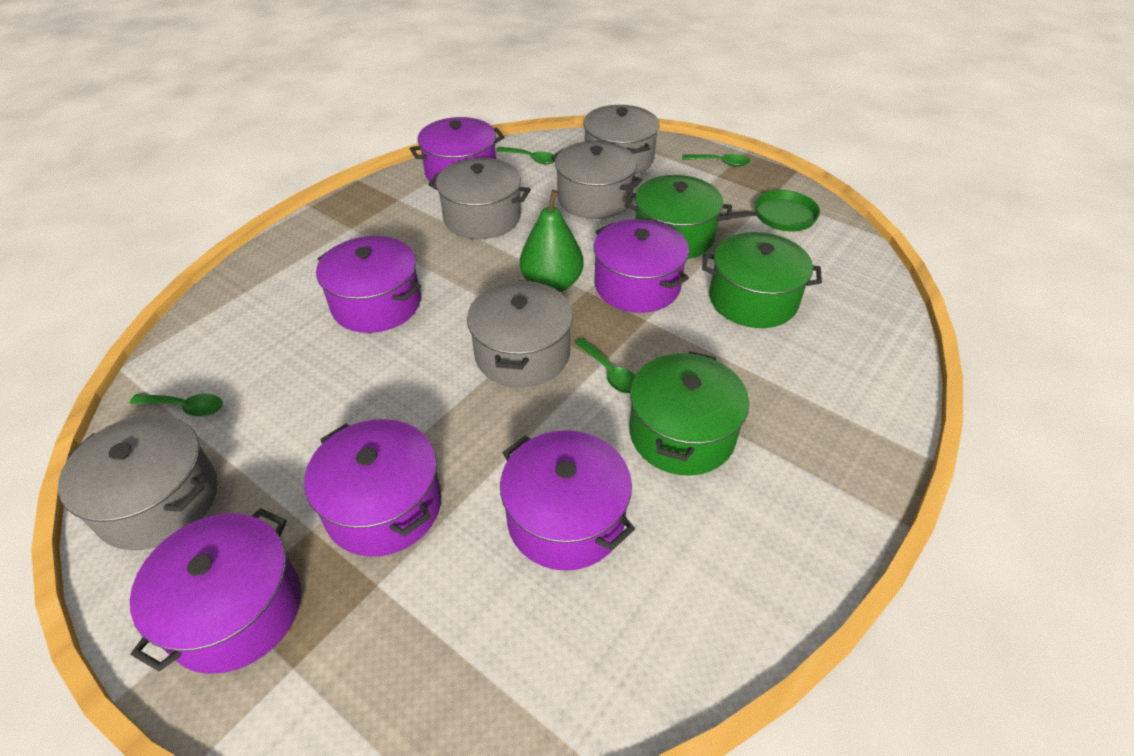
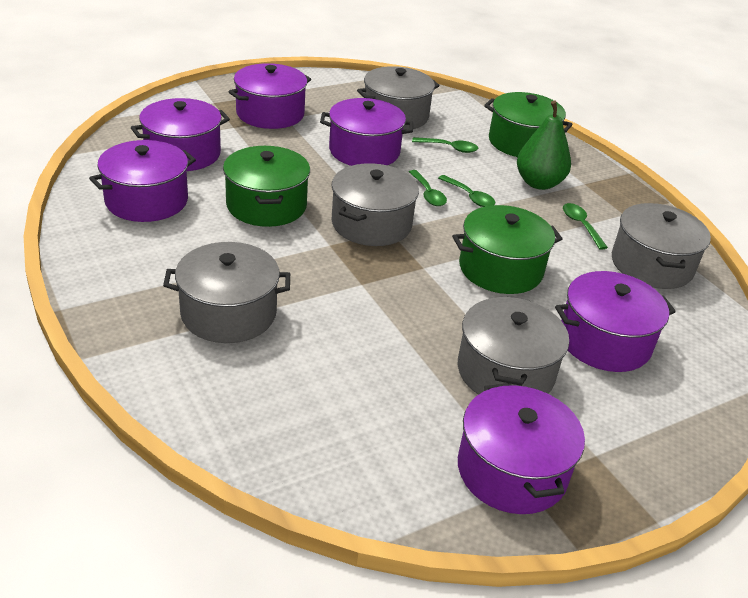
green pan: [719,190,820,232] = 1 -> none = 0

